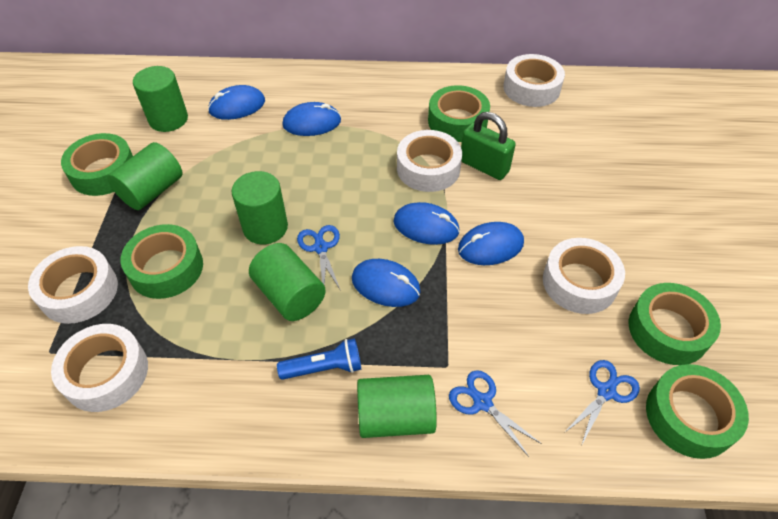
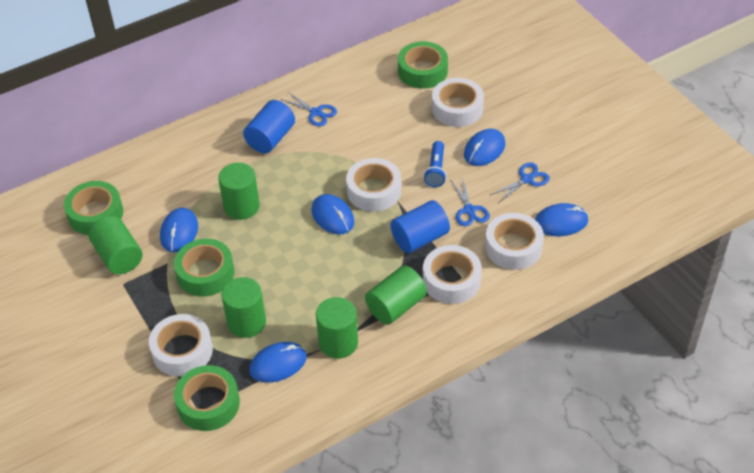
blue cylinder: none = 0 -> [243,100,295,153] [390,200,450,253] = 2
green padlock: [461,112,516,180] = 1 -> none = 0
green tape: [61,133,133,196] [120,224,203,299] [428,85,490,142] [629,283,721,365] [646,364,749,459] = 5 -> [64,181,123,235] [174,239,234,297] [174,365,240,431] [398,41,448,89] = 4

